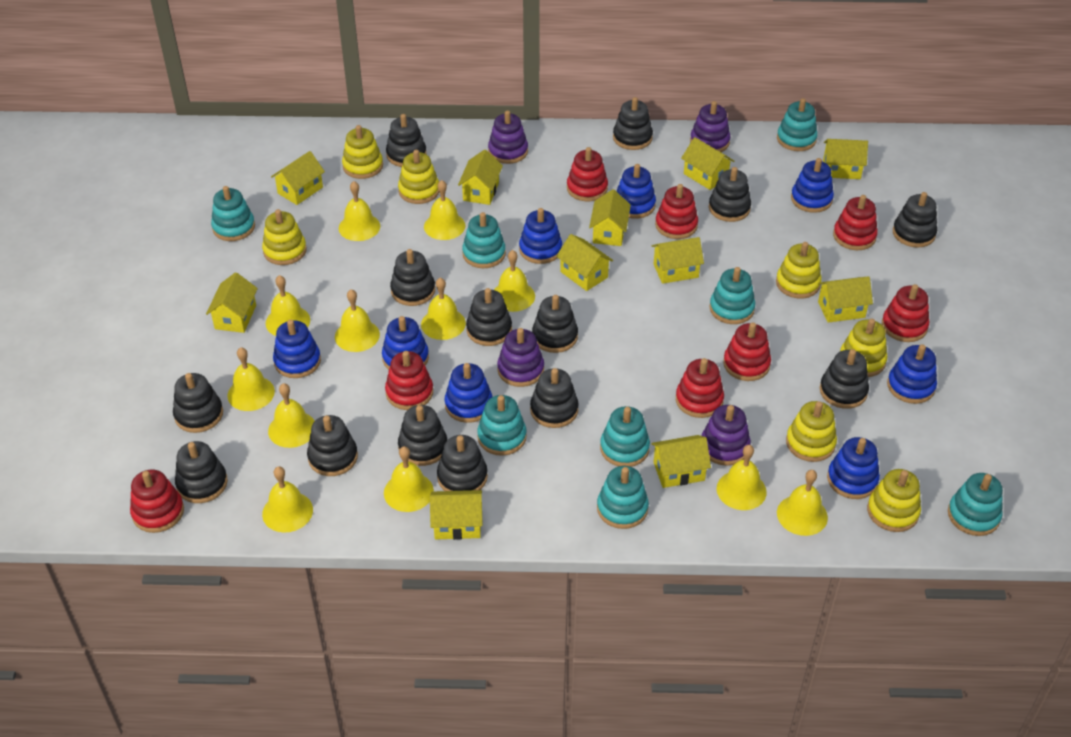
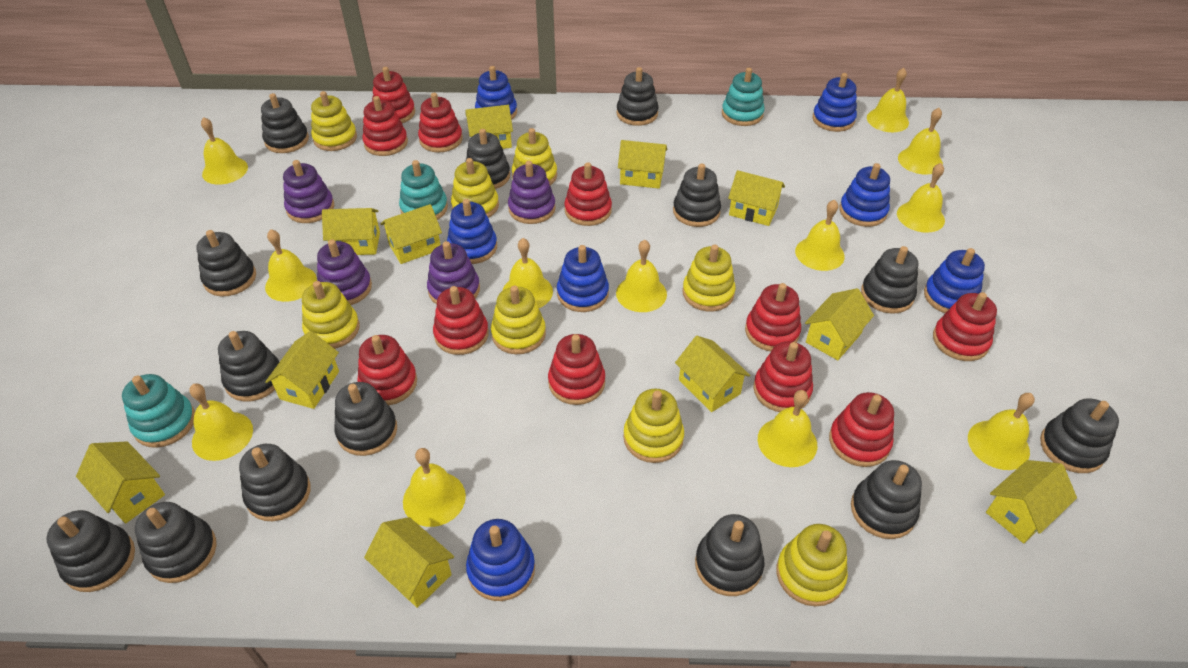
blue stacking toy: [273,320,321,378] [382,316,429,370] [444,363,493,423] [519,208,562,264] [617,164,656,219] [791,158,834,213] [827,437,880,499] [887,344,937,404] = 8 -> [447,199,497,264] [466,519,535,601] [475,66,517,120] [557,245,609,312] [812,73,857,132] [839,163,890,227] [924,248,985,313] = 7
red stacking toy: [130,470,184,533] [385,351,433,410] [567,147,608,201] [655,184,698,239] [676,358,724,418] [723,322,771,381] [833,195,878,250] [882,284,929,342] = 8 -> [357,335,417,406] [362,96,408,156] [372,67,415,123] [418,93,463,152] [433,286,489,355] [548,334,605,405] [564,162,612,226] [745,283,801,351] [753,341,813,412] [829,392,894,467] [933,292,997,361] = 11
turquoise stacking toy: [211,186,255,241] [462,212,506,268] [477,395,527,456] [597,466,649,529] [600,406,650,467] [709,267,755,324] [777,98,818,151] [948,473,1003,536] = 8 -> [122,374,195,448] [399,160,448,220] [722,68,765,126] = 3
yellow stacking toy: [262,209,307,265] [342,125,383,179] [398,150,439,204] [776,242,821,299] [786,401,837,462] [840,319,887,377] [867,469,921,532] = 7 -> [302,281,360,349] [311,91,357,151] [451,158,499,218] [491,286,546,354] [512,128,557,185] [623,389,684,463] [682,244,736,312] [776,524,848,607] = 8

